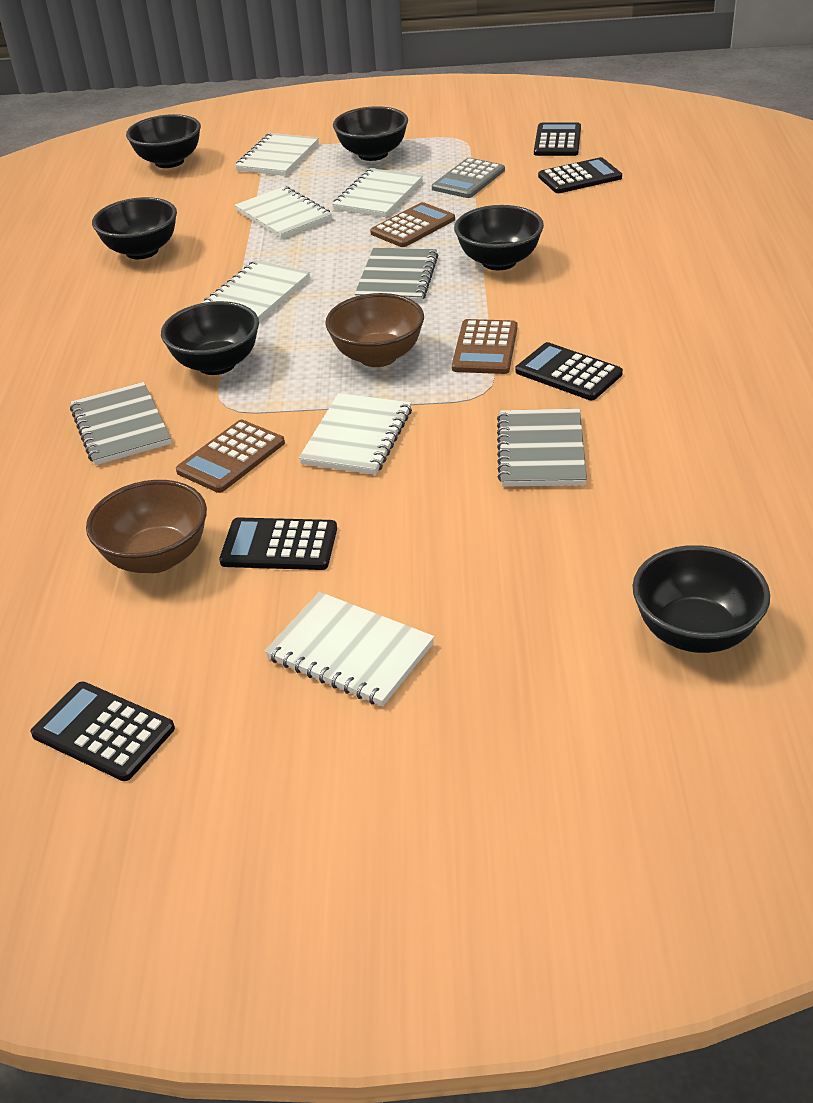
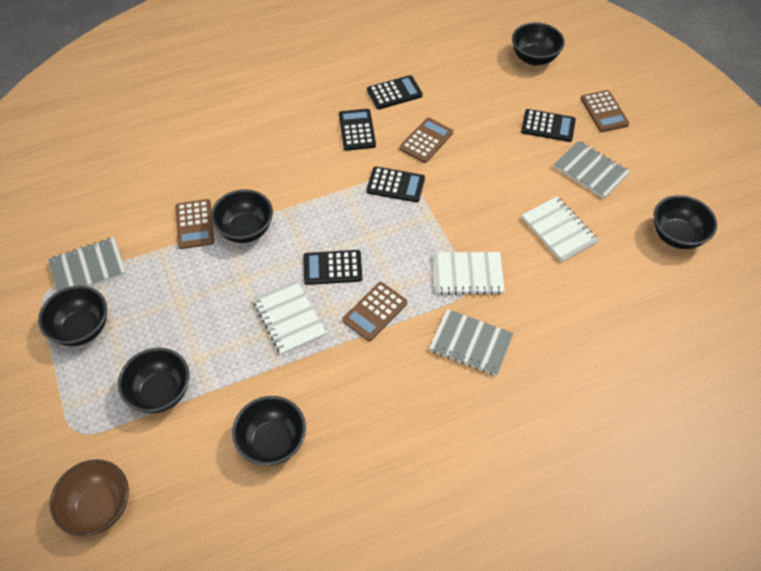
brown bowl: [86,480,207,573] [325,293,424,367] = 2 -> [50,459,129,536] = 1
brown calculator: [176,420,285,493] [370,202,455,247] [452,319,518,374] = 3 -> [176,199,214,249] [342,282,407,341] [400,118,453,163] [580,90,629,132] = 4
grey calculator: [432,158,505,198] = 1 -> none = 0
white notebook: [203,260,310,322] [235,133,319,176] [235,186,332,239] [264,592,434,707] [299,393,412,475] [332,168,423,217] = 6 -> [253,280,326,355] [434,252,505,295] [522,197,598,262] = 3

